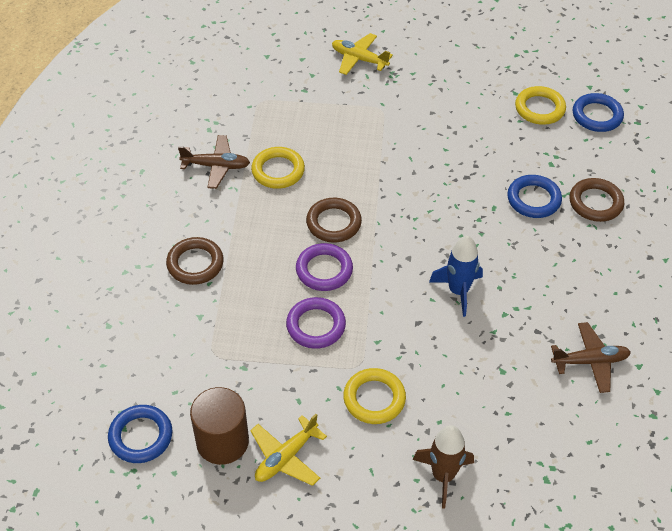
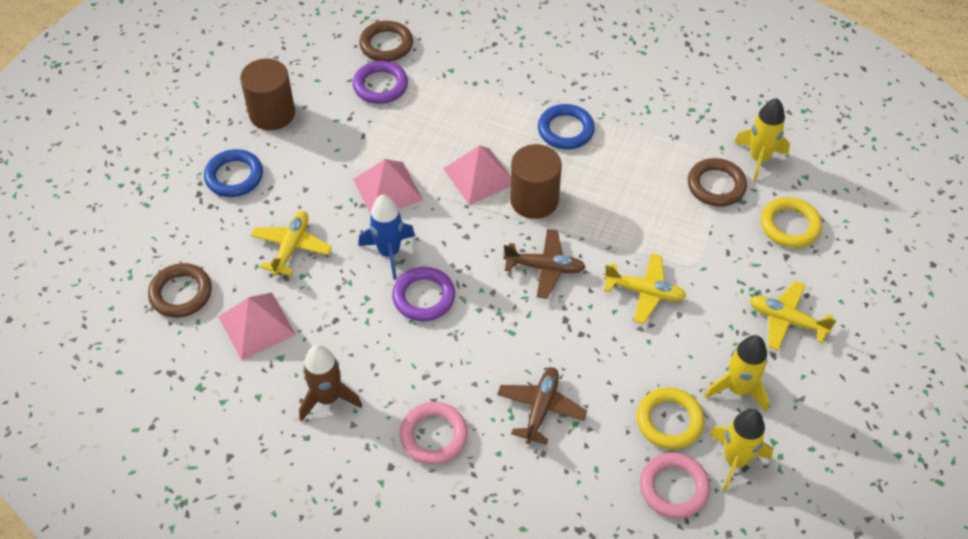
blue ring: [108,405,173,463] [507,175,562,218] [573,93,624,132] = 3 -> [204,149,263,197] [538,104,595,149] = 2
brown cylinder: [190,387,249,465] = 1 -> [240,59,295,130] [510,144,562,219] = 2
pink pyramid: none = 0 -> [219,292,296,360] [353,159,423,214] [443,145,511,205] = 3
pink ring: none = 0 -> [400,402,468,465] [640,452,710,519] = 2
yellow plane: [250,414,327,486] [332,33,393,75] = 2 -> [251,211,332,276] [604,253,686,324] [750,281,837,351] = 3
yellow ring: [251,147,305,189] [343,368,406,424] [515,86,566,125] = 3 -> [636,387,705,449] [761,197,822,248] = 2
yellow rocket: none = 0 -> [705,335,769,413] [709,409,773,492] [734,98,790,182] = 3

